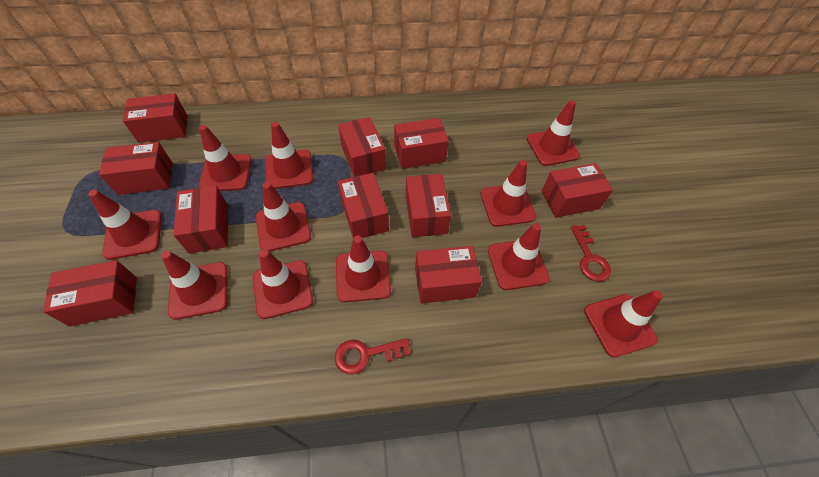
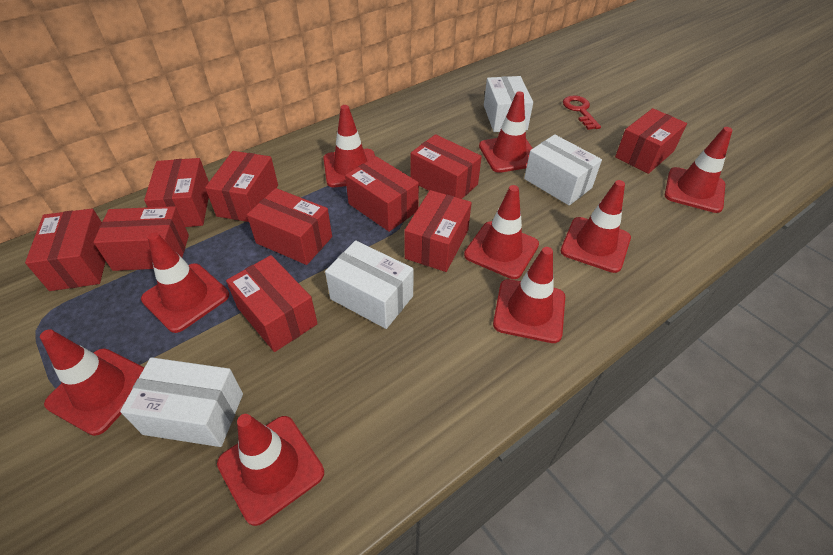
red key: [335,338,410,375] [571,225,611,281] = 2 -> [563,96,601,130] = 1
red traffic cone: [88,190,162,260] [161,251,228,320] [199,125,252,191] [253,249,313,319] [256,182,311,252] [266,122,313,189] [336,235,391,302] [480,160,536,227] [488,223,550,290] [527,100,580,166] [584,290,663,357] = 11 -> [40,329,144,436] [141,232,229,333] [217,414,324,526] [323,105,375,187] [464,185,539,279] [479,91,533,173] [493,247,565,343] [561,180,631,273] [665,127,732,213] = 9
white box: none = 0 -> [120,357,243,447] [325,240,414,329] [484,76,533,132] [524,134,602,205] = 4

